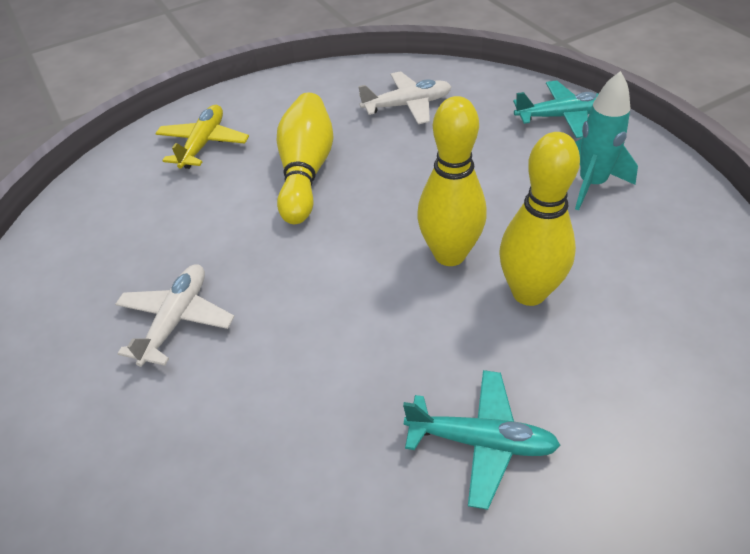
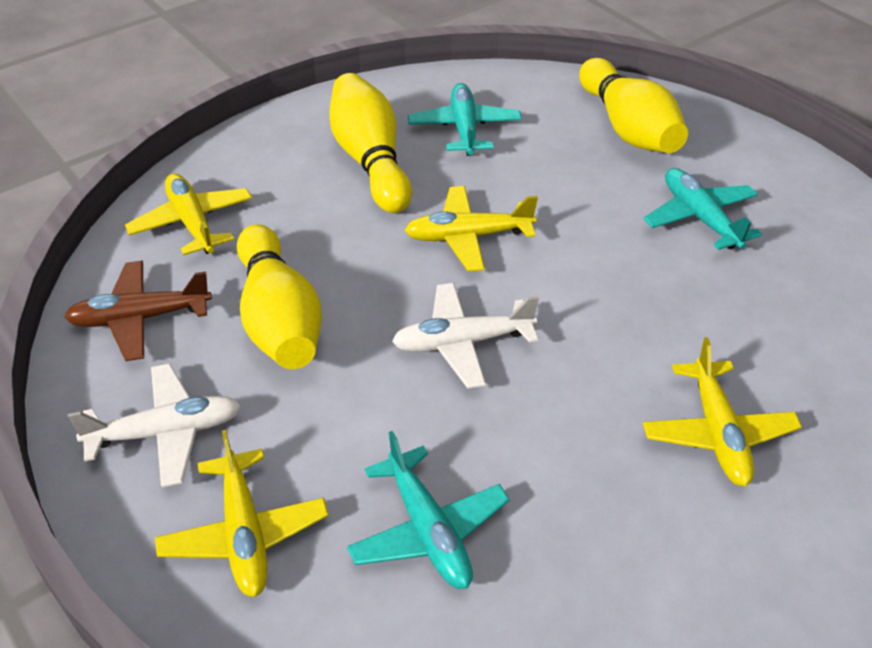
brown plane: none = 0 -> [64,261,212,361] = 1
turquoise plane: [403,370,560,510] [513,81,598,138] = 2 -> [347,431,509,589] [408,83,522,156] [644,168,762,250] = 3
turquoise rocket: [575,71,638,210] = 1 -> none = 0
yellow plane: [155,105,249,169] = 1 -> [125,173,252,255] [155,430,328,597] [405,186,538,272] [643,337,802,486] = 4

